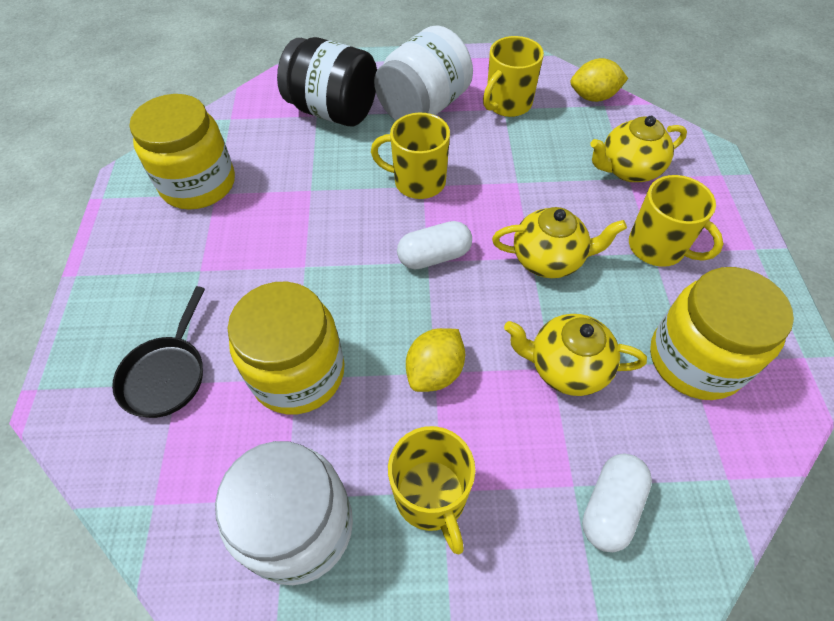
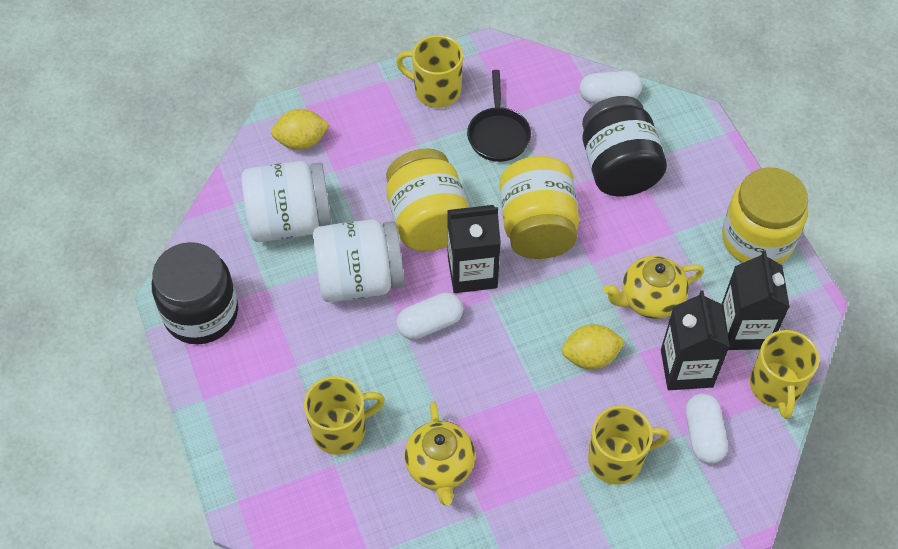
black carton: none = 0 -> [447,205,501,293] [661,290,730,390] [721,250,790,350] = 3
black jar: [277,37,377,126] = 1 -> [152,242,238,344] [582,96,667,197] = 2
white capsule: [397,221,472,270] [582,454,652,552] = 2 -> [396,292,463,340] [579,71,642,104] [686,393,728,464] = 3
yellow teapot: [492,207,627,278] [504,314,647,396] [590,116,687,182] = 3 -> [405,401,475,505] [603,256,704,319] = 2

